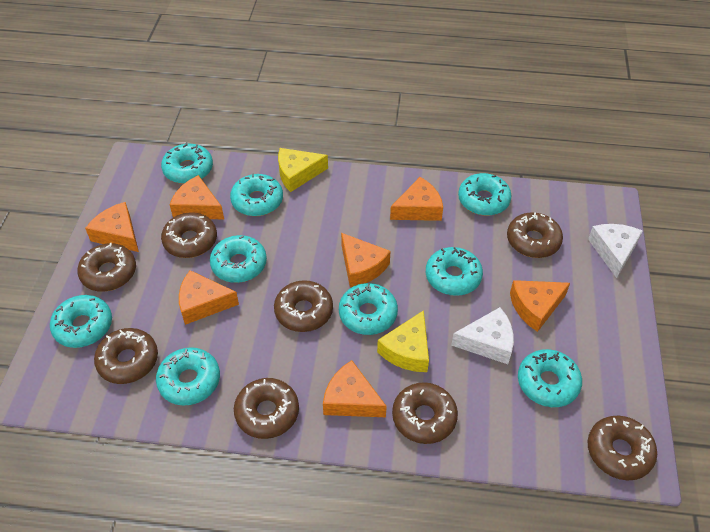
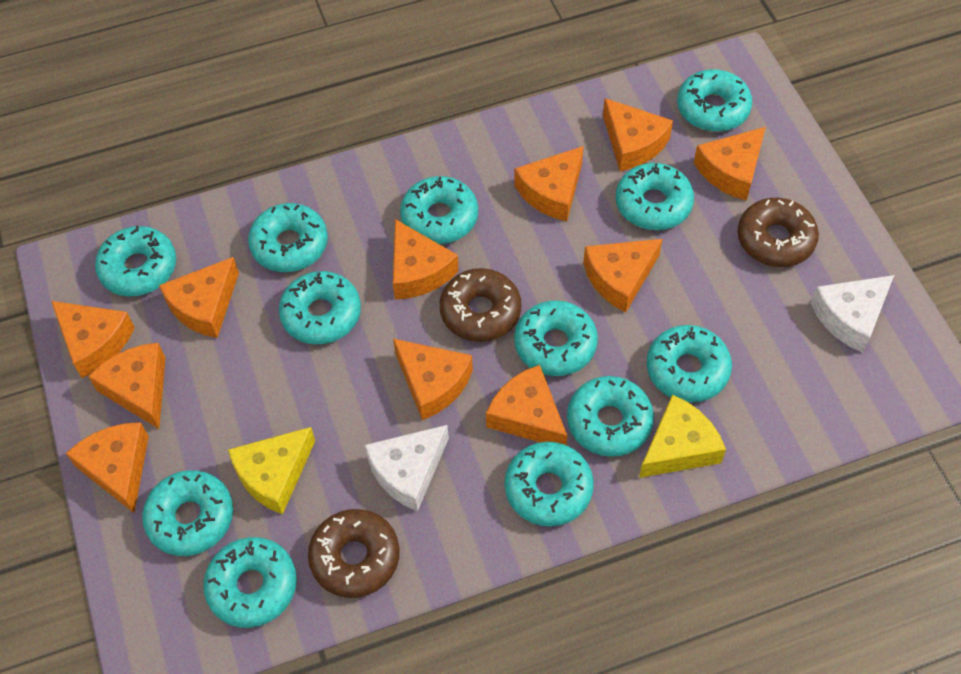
brown donut: [77,243,136,292] [94,328,158,384] [161,212,217,258] [234,378,299,439] [274,280,333,332] [392,382,458,444] [507,212,563,258] [588,416,657,480] = 8 -> [308,509,400,598] [440,268,521,342] [737,198,819,267] = 3
orange cheese: [85,202,139,252] [170,175,224,220] [179,270,239,325] [323,360,387,417] [341,233,391,287] [390,177,443,221] [510,280,570,332] = 7 -> [51,301,135,378] [66,422,149,513] [88,343,165,429] [159,257,239,338] [393,219,459,300] [393,339,473,420] [486,365,567,445] [514,146,583,221] [583,239,662,313] [603,98,673,171] [694,127,766,201] = 11
turquoise donut: [50,295,112,348] [156,347,220,406] [161,142,213,184] [210,235,267,283] [230,174,283,216] [339,283,398,335] [426,247,483,296] [458,173,512,216] [518,349,582,407] = 9 -> [95,226,176,297] [142,470,233,556] [203,537,297,628] [248,203,328,272] [279,271,361,344] [400,176,478,244] [505,442,594,526] [514,300,598,376] [567,376,654,457] [616,163,694,230] [647,325,732,402] [677,69,752,132] = 12

